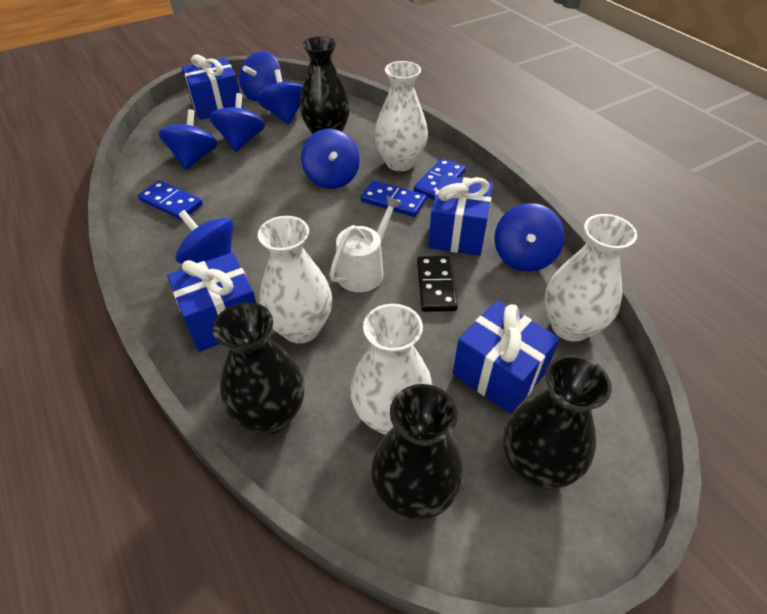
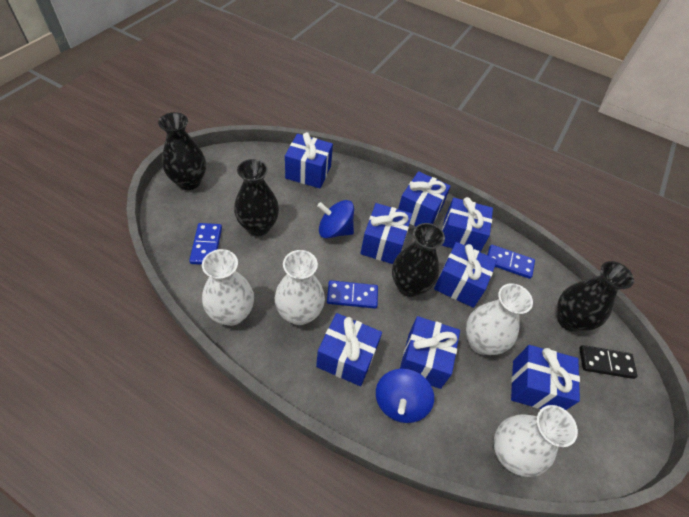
blue gift: [167,252,256,352] [182,54,243,120] [428,175,493,256] [453,301,560,414] = 4 -> [285,132,333,188] [316,313,382,386] [360,203,412,264] [398,171,451,226] [400,316,460,389] [434,242,497,308] [441,197,493,252] [511,345,580,410] = 8
blue spinning top: [158,109,218,170] [175,210,234,264] [209,93,265,152] [239,51,281,102] [257,69,303,124] [301,129,360,189] [494,203,565,272] = 7 -> [317,200,354,238] [376,368,434,423] = 2
white watering can: [329,196,402,292] = 1 -> none = 0

